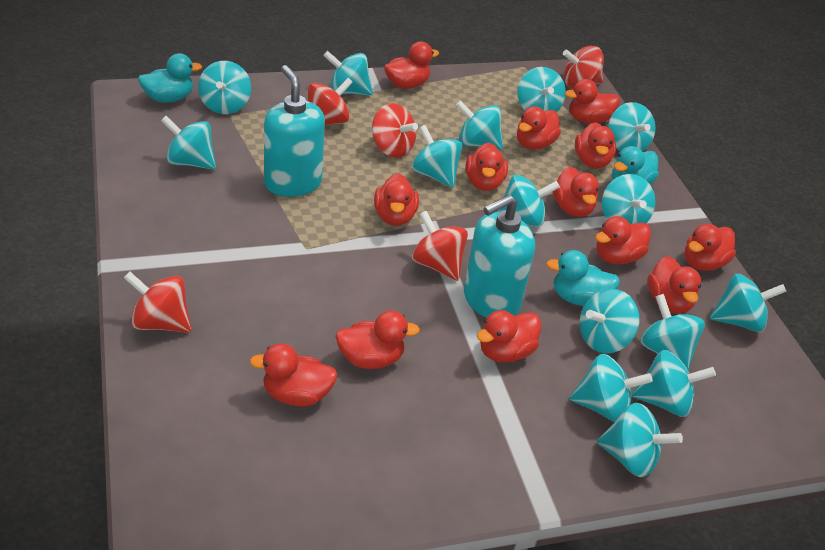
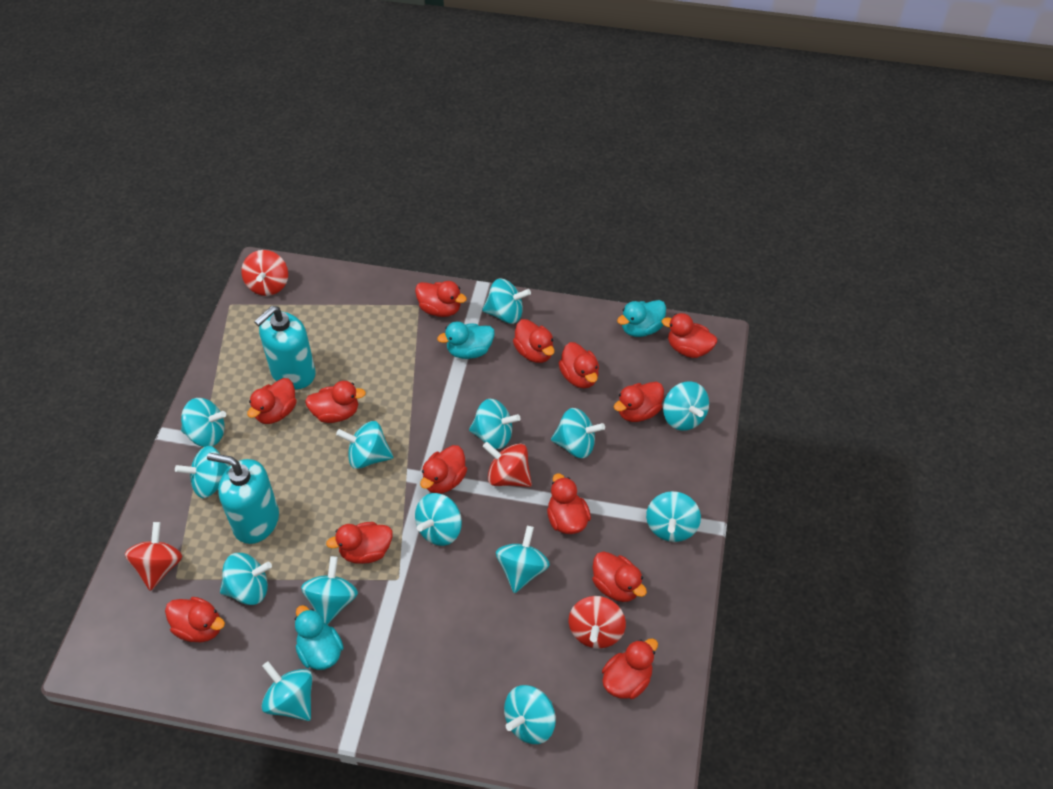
red spinning top: [124,272,191,333] [308,78,353,125] [372,103,418,158] [412,211,468,281] [563,46,604,88] = 5 -> [125,522,182,591] [241,250,288,296] [482,442,532,487] [569,596,626,648] = 4
turquoise spinning top: [161,116,216,170] [198,61,251,114] [323,51,373,96] [412,125,462,188] [456,100,503,150] [497,175,560,227] [517,67,566,112] [569,354,653,422] [580,289,639,353] [597,403,683,477] [602,174,655,224] [608,102,656,152] [632,350,716,417] [640,294,705,370] [710,274,787,332] = 15 -> [175,446,230,498] [181,398,226,447] [220,553,272,605] [261,661,312,721] [301,556,358,625] [336,421,393,469] [415,493,462,546] [469,399,521,449] [482,278,531,324] [496,526,550,593] [504,685,556,744] [551,408,605,458] [646,491,701,542] [663,381,709,431] = 14

